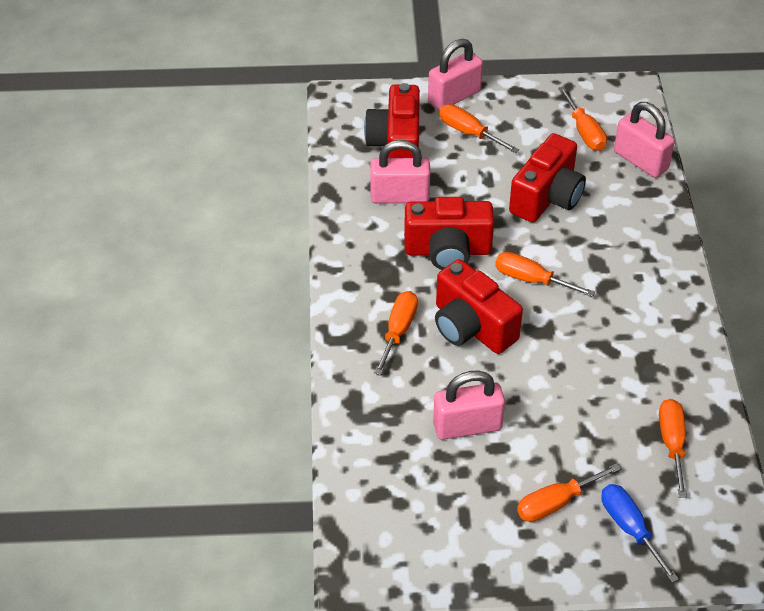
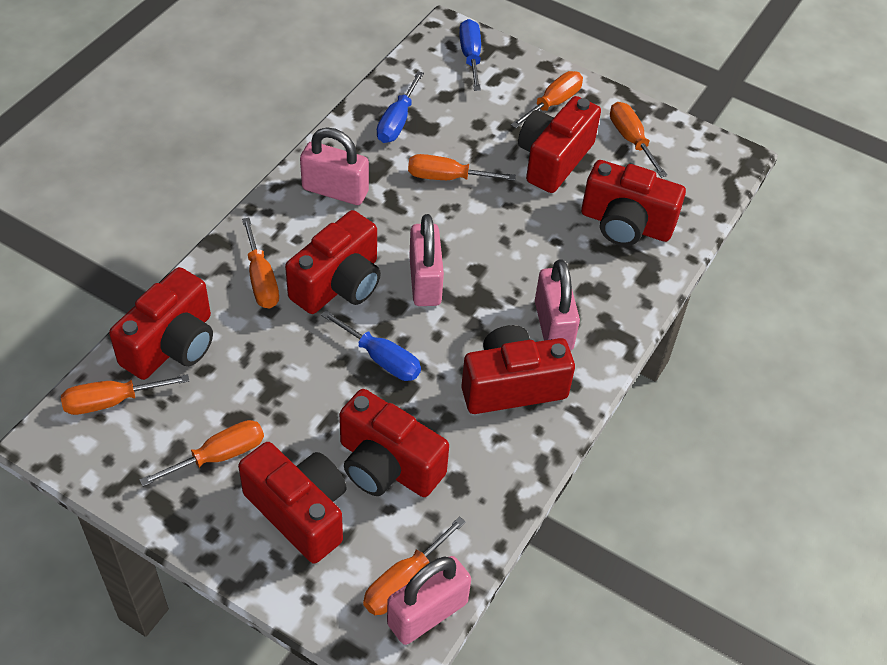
blue screwdriver: [601,484,679,583] = 1 -> [321,310,421,381] [377,71,424,143] [459,19,481,91] = 3
orange screwdriver: [374,291,418,375] [439,104,519,153] [495,252,595,297] [517,463,621,522] [558,86,607,151] [659,399,687,498] = 6 -> [61,374,189,415] [139,420,264,487] [242,218,279,308] [363,516,466,615] [408,154,516,181] [511,71,583,128] [610,102,667,178] = 7
red camera: [364,83,420,158] [404,197,494,270] [435,259,523,354] [509,133,586,222] = 4 -> [109,267,213,380] [238,442,347,564] [285,210,381,314] [339,389,449,497] [461,325,575,414] [518,96,601,193] [581,160,686,246] = 7

